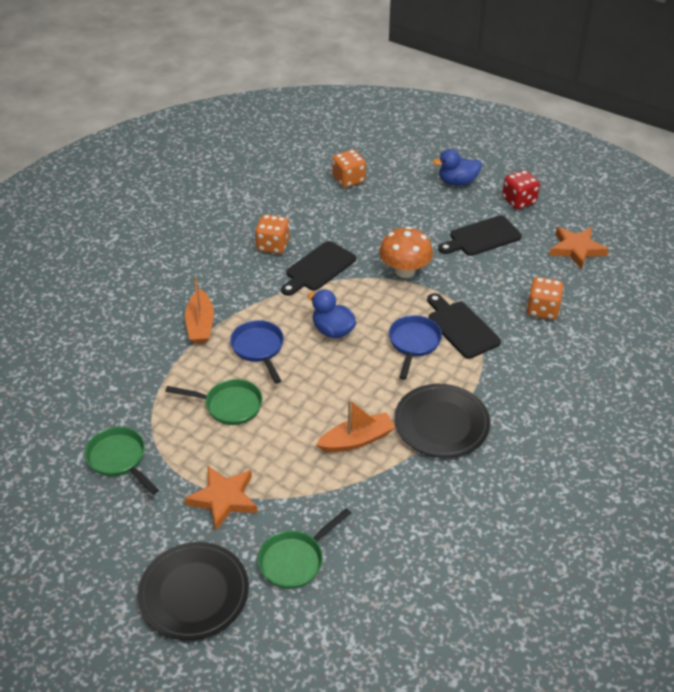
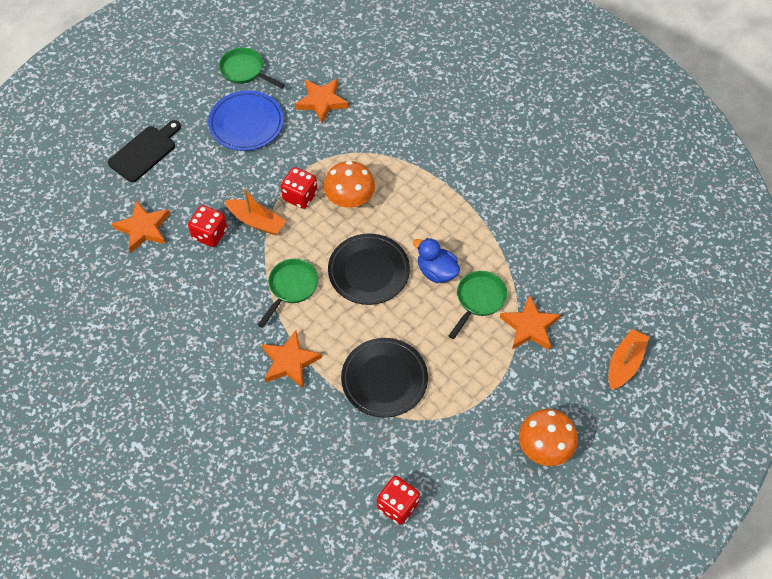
black cutting board: [281,241,356,296] [427,293,501,359] [438,215,522,256] = 3 -> [108,120,181,182] = 1
blue duck: [307,289,356,338] [433,149,482,186] = 2 -> [413,238,460,283] = 1
blue pan: [230,320,284,384] [389,315,442,380] = 2 -> none = 0
blue plate: none = 0 -> [208,90,284,151] = 1
orange dice: [255,214,290,254] [332,150,366,188] [526,277,564,320] = 3 -> none = 0
orange mushroom: [379,226,433,278] = 1 -> [324,161,375,208] [519,409,578,466] = 2
orange star: [184,466,258,530] [549,227,609,269] = 2 -> [112,200,170,253] [262,330,322,388] [295,79,349,124] [500,295,561,350] = 4
red dice: [502,170,540,209] = 1 -> [188,205,227,247] [281,167,318,209] [377,476,420,525] = 3

